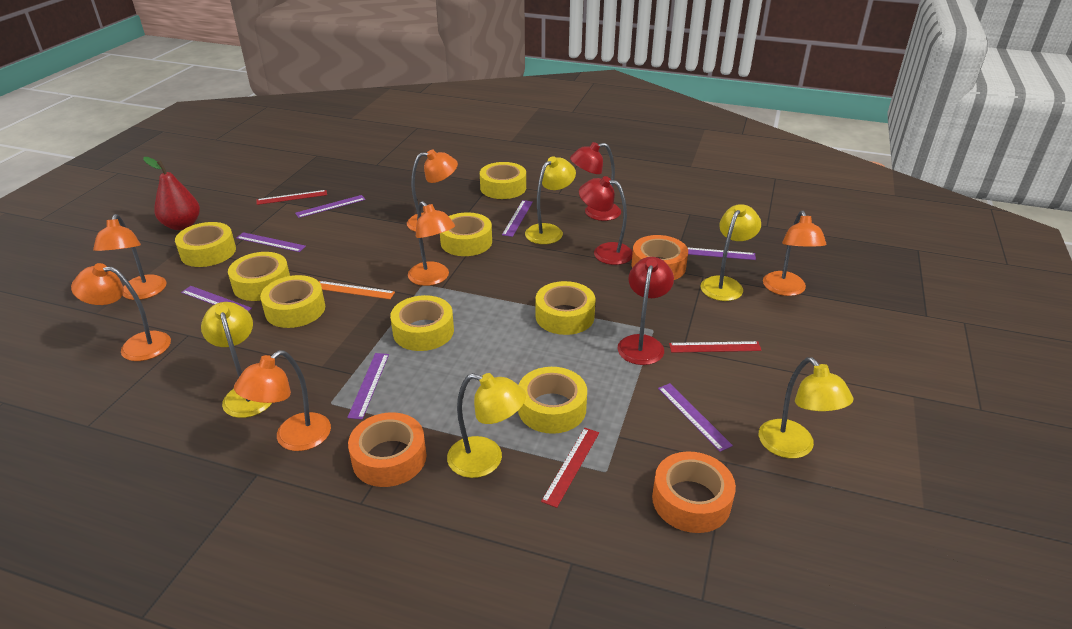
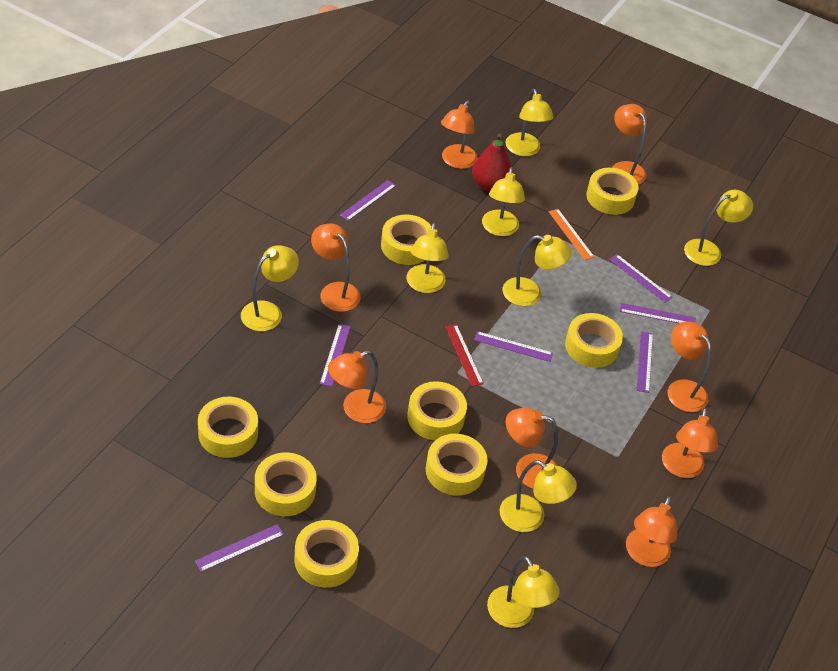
orange lamp: [71,263,171,361] [93,214,166,300] [234,350,331,451] [407,149,458,232] [408,201,455,286] [763,211,827,296] = 6 -> [311,223,360,312] [328,350,386,423] [441,101,478,169] [506,408,559,489] [612,104,647,185] [626,496,677,567] [662,408,718,478] [668,322,711,412] = 8
orange tape: [348,412,426,487] [632,235,688,280] [652,452,736,533] = 3 -> none = 0
red lamp: [570,142,621,221] [579,176,633,265] [618,257,674,365] = 3 -> none = 0
red ruler: [256,190,327,205] [541,428,599,508] [669,341,762,353] = 3 -> [445,324,484,386] = 1
yellow lamp: [201,302,272,418] [447,373,526,478] [525,156,576,244] [701,204,761,301] [759,357,853,459] = 5 -> [241,245,299,331] [407,223,449,293] [482,167,525,236] [487,556,560,628] [499,460,577,532] [503,235,572,306] [505,89,554,156] [684,190,753,266] = 8

